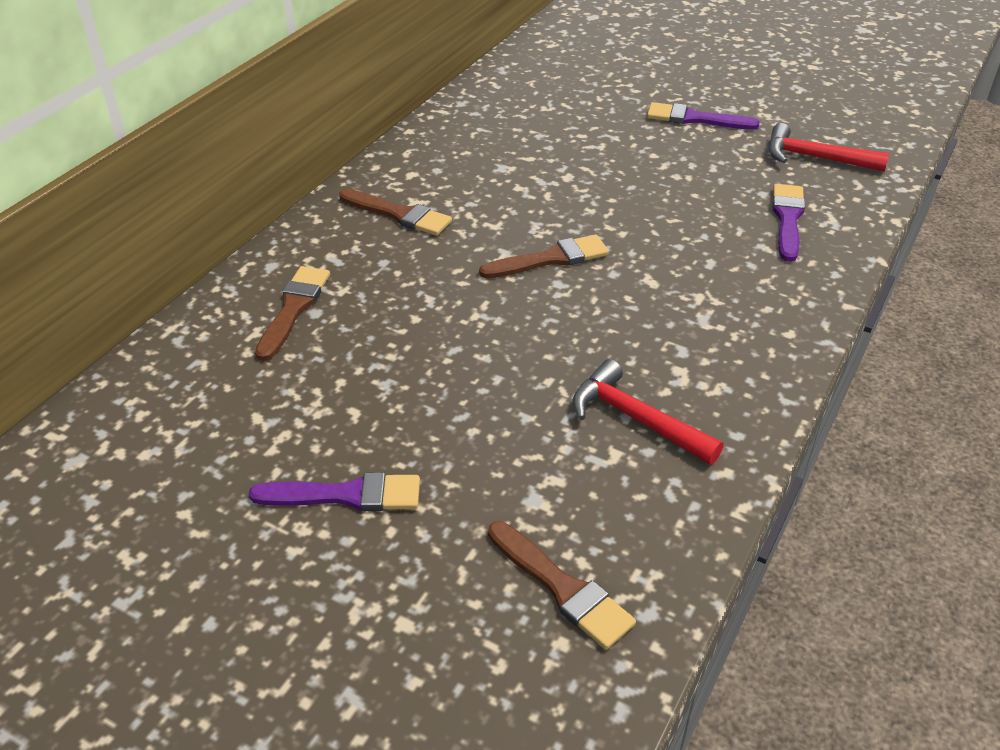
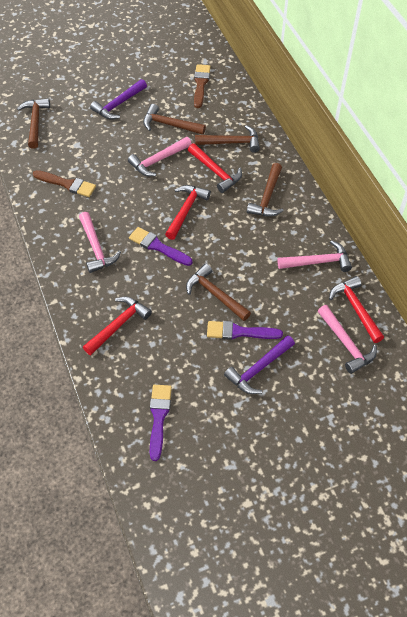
brown brush: [255,266,330,361] [339,189,452,236] [479,234,609,278] [488,521,636,649] = 4 -> [33,170,96,197] [194,64,211,108] = 2
brown hammer: none = 0 -> [17,98,50,149] [143,104,206,135] [186,264,251,321] [195,125,260,153] [247,163,283,217] = 5
pink hammer: none = 0 -> [79,212,121,273] [128,137,192,176] [277,240,352,272] [318,305,377,374] = 4
purple hammer: none = 0 -> [90,79,147,119] [224,335,295,394] = 2
red hammer: [573,359,723,465] [768,123,889,172] = 2 -> [83,297,152,355] [165,185,211,240] [188,143,242,193] [329,276,384,343] = 4

